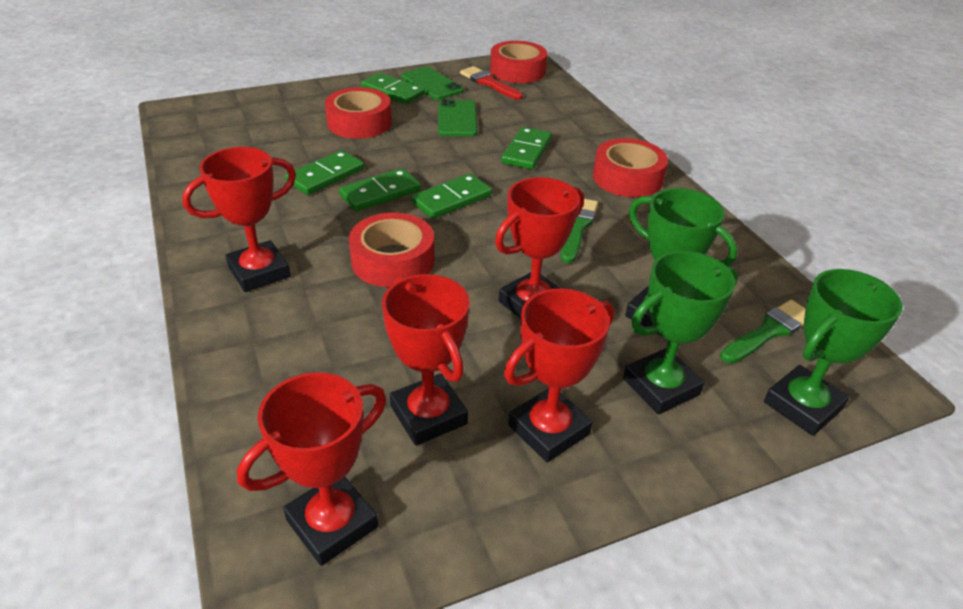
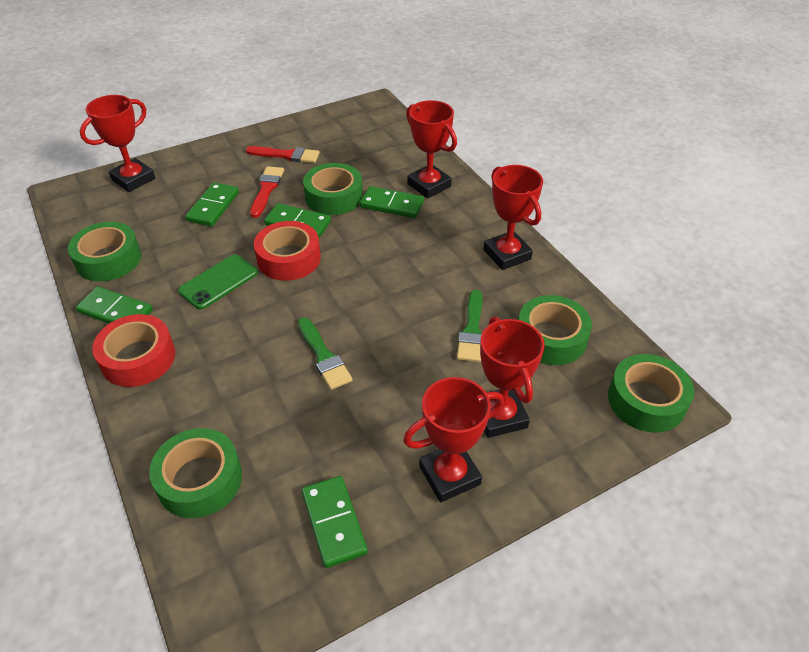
green phone: [401,67,464,100] [438,99,477,137] = 2 -> [178,254,258,310] = 1
green tape: none = 0 -> [68,222,141,282] [149,428,242,518] [303,163,363,215] [518,295,592,365] [608,354,694,433] = 5
green trophy: [623,251,738,415] [625,188,738,337] [764,269,903,436] = 3 -> none = 0
red brush: [460,66,523,100] = 1 -> [246,146,320,163] [250,166,284,218] = 2
red tape: [325,87,392,139] [349,213,434,287] [490,41,547,83] [593,138,668,197] = 4 -> [92,314,175,387] [254,221,321,281] = 2

